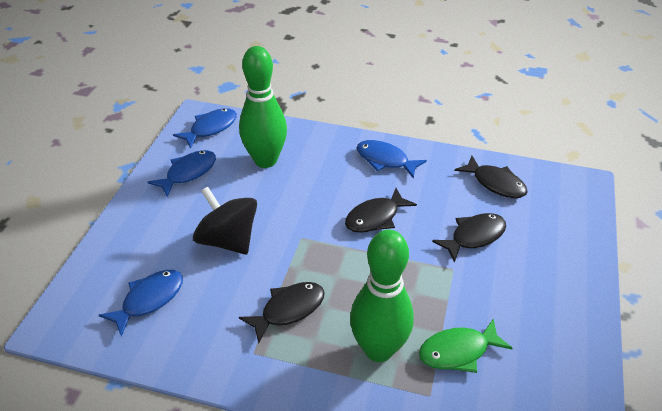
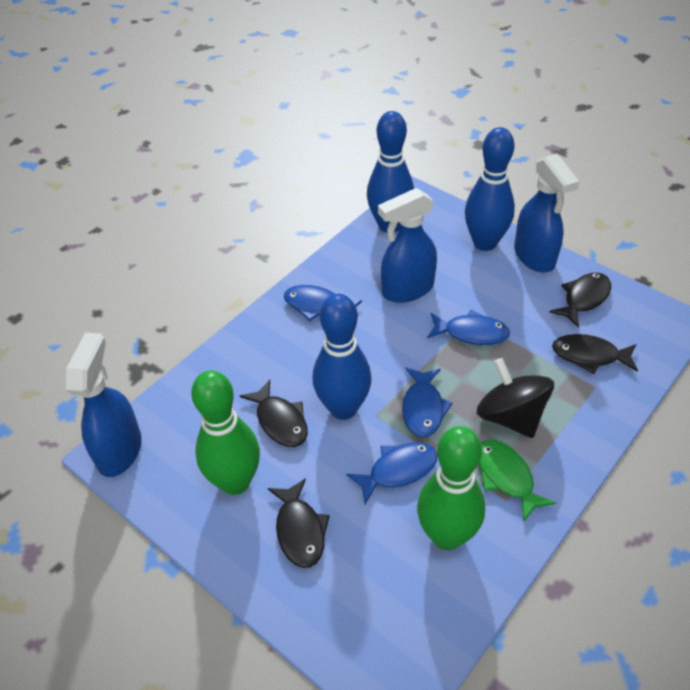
blue bowling pin: none = 0 -> [312,294,372,420] [367,111,414,233] [465,127,515,251] = 3
blue spray bottle: none = 0 -> [66,333,142,477] [378,188,437,303] [514,154,579,272] = 3

